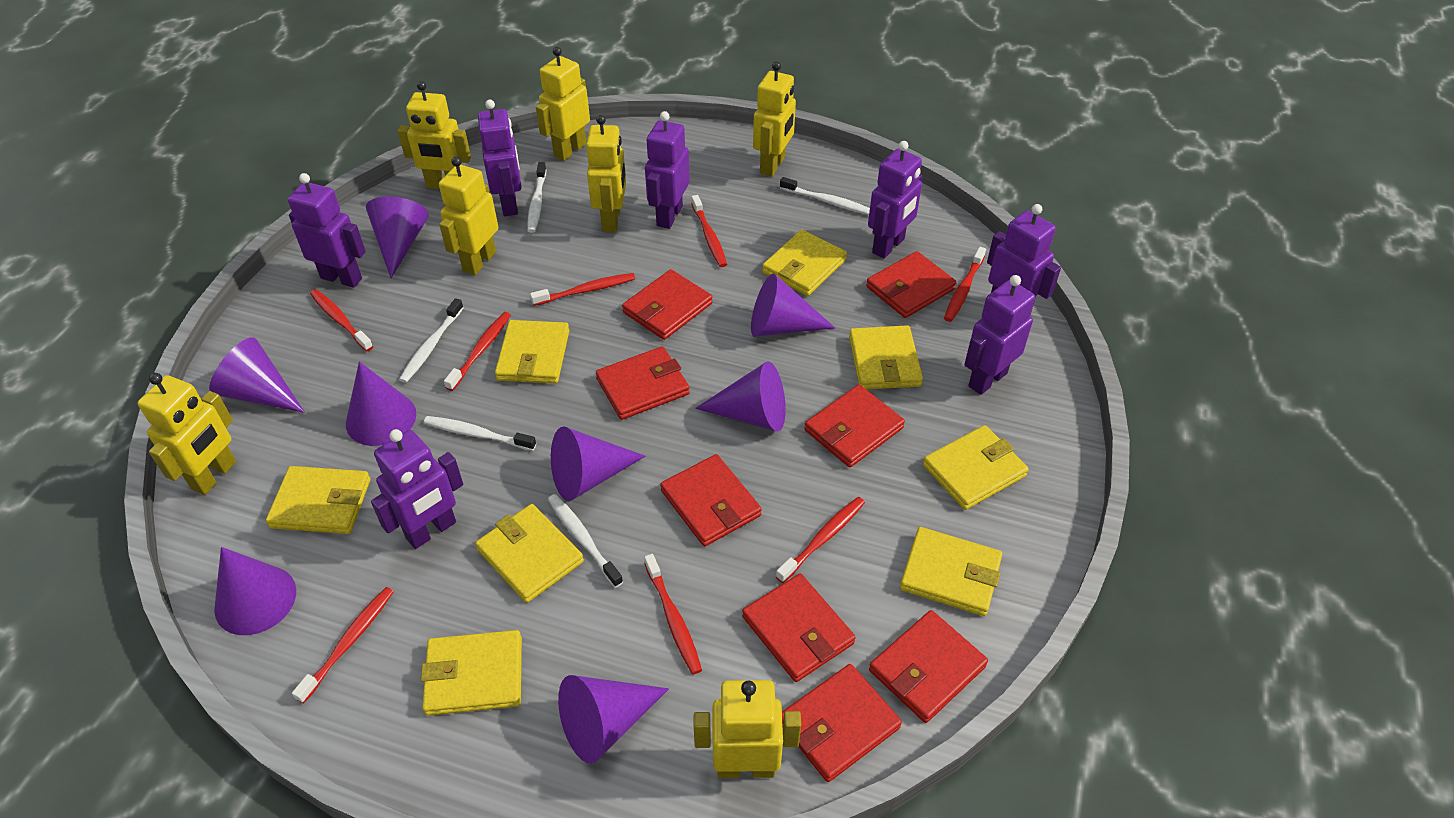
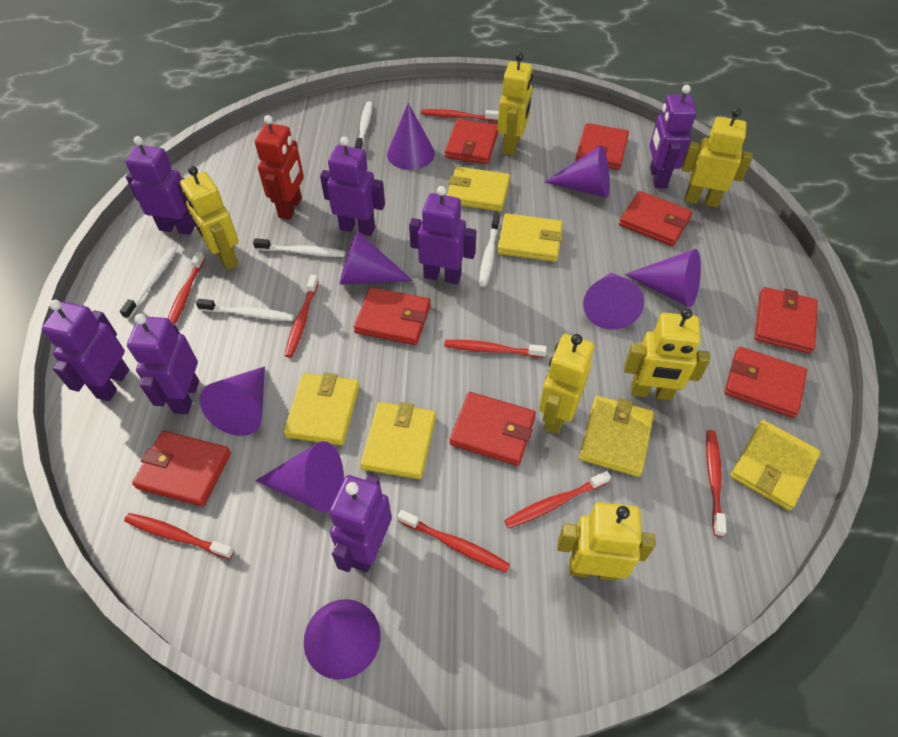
red robot: none = 0 -> [255,115,304,220] = 1
yellow robot: [138,373,236,495] [398,81,471,189] [439,156,499,275] [536,47,590,161] [586,115,626,232] [694,680,801,778] [753,61,796,177] = 7 -> [180,166,239,270] [498,52,533,155] [539,334,594,434] [557,502,655,581] [624,308,710,400] [681,108,753,207] = 6
yellow wallet: [266,466,370,534] [421,630,522,716] [475,504,584,603] [495,320,569,383] [762,230,847,296] [849,325,923,389] [900,527,1002,616] [923,425,1029,510] = 8 -> [283,372,359,445] [360,402,436,479] [447,166,510,212] [497,213,563,262] [579,396,654,477] [730,420,821,511] = 6

